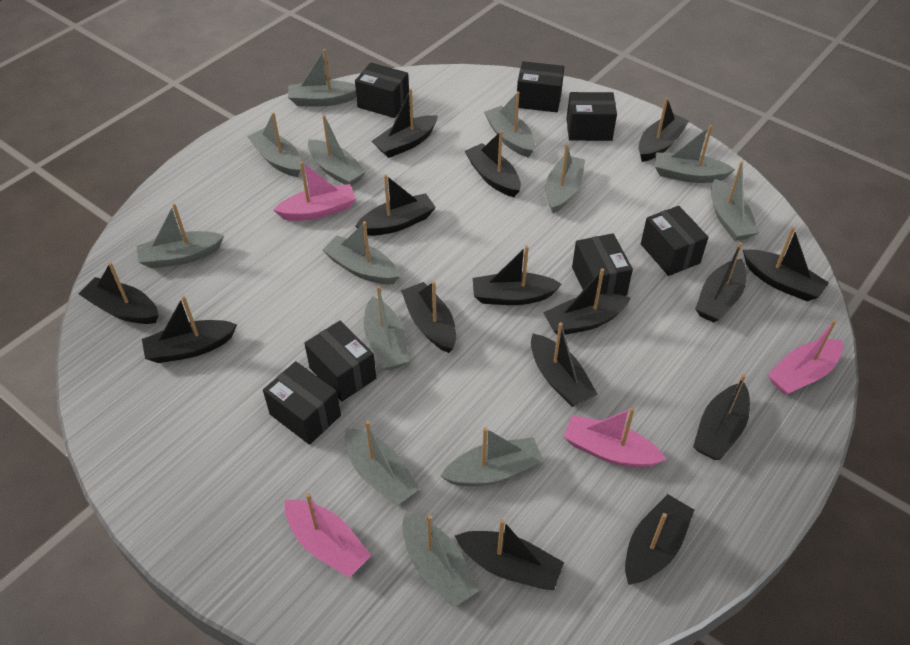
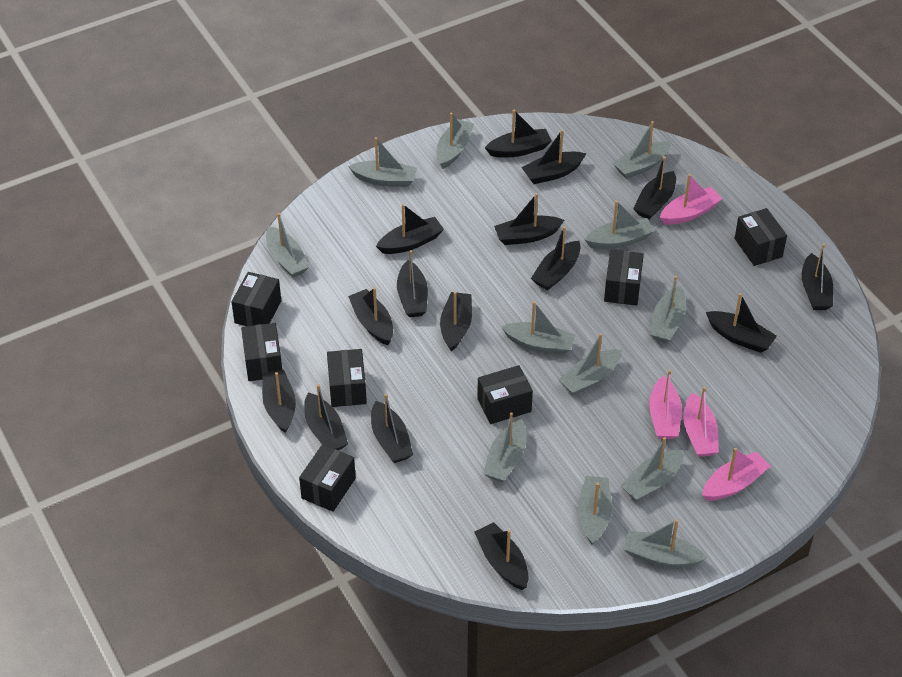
grey boat: [137,203,224,269] [247,112,301,177] [288,49,356,107] [308,115,366,186] [323,221,400,284] [345,420,420,506] [364,286,409,370] [402,513,480,608] [441,427,544,486] [484,92,535,158] [545,144,585,213] [655,125,735,183] [711,162,759,241] = 13 -> [266,213,309,278] [348,137,417,187] [437,113,474,169] [483,412,527,482] [501,301,576,355] [559,333,622,396] [578,476,612,545] [584,200,654,249] [613,121,672,179] [621,437,684,502] [624,519,707,568] [650,276,686,343] = 12

